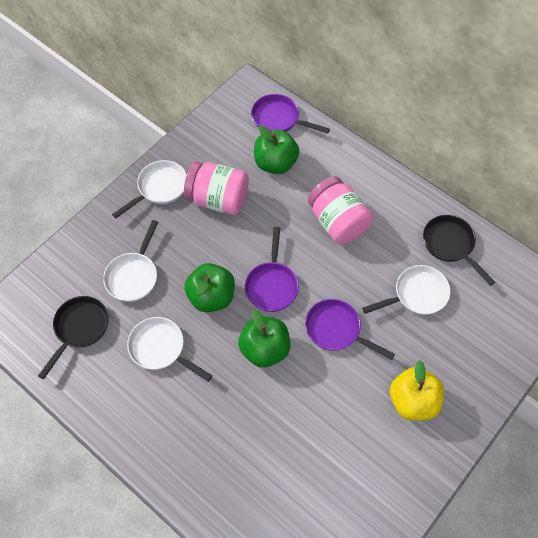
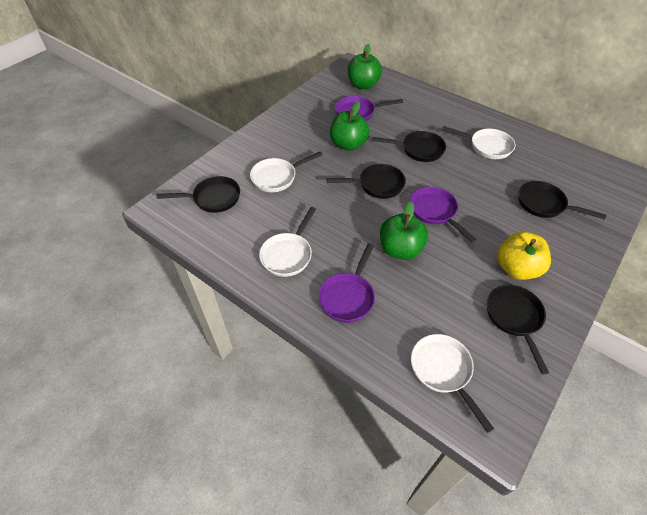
black pan: [38,296,109,379] [423,215,495,286] = 2 -> [156,176,240,213] [326,164,406,199] [372,131,446,162] [487,285,549,374] [518,181,607,220] = 5
pink jar: [184,161,249,215] [308,176,373,244] = 2 -> none = 0

